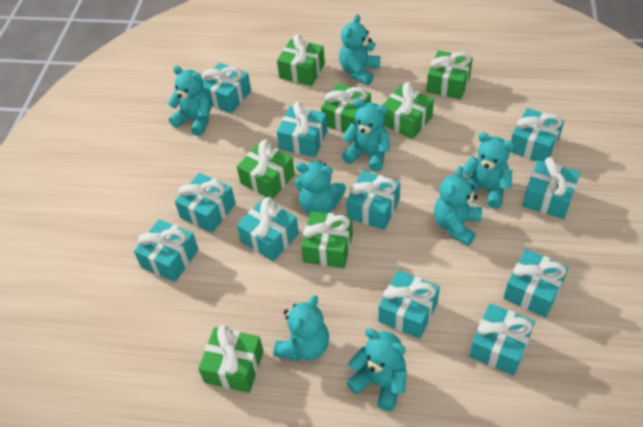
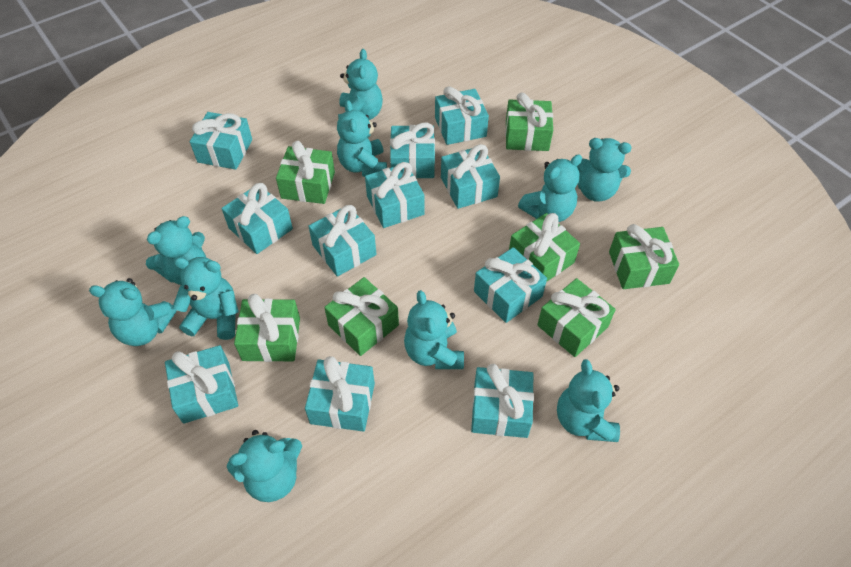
turquoise teddy bear: [167,66,211,136] [273,295,329,361] [294,161,346,215] [339,14,380,85] [342,99,390,172] [346,328,407,411] [434,166,482,246] [463,132,514,209] = 8 -> [89,278,177,346] [146,216,206,285] [173,257,239,340] [227,430,302,502] [337,100,387,177] [338,49,383,120] [404,290,464,369] [518,154,582,222] [557,359,620,442] [577,138,632,202] = 10

